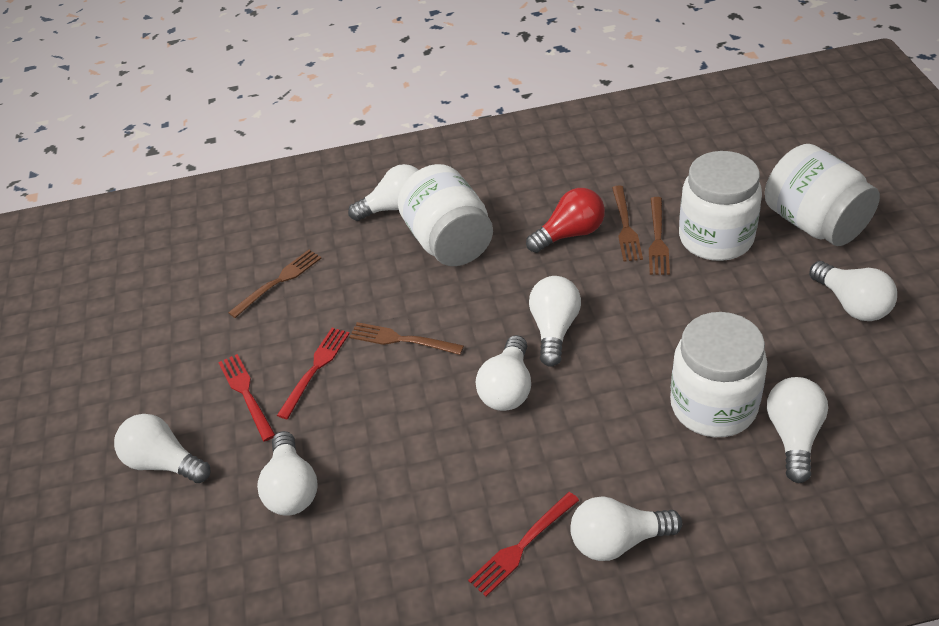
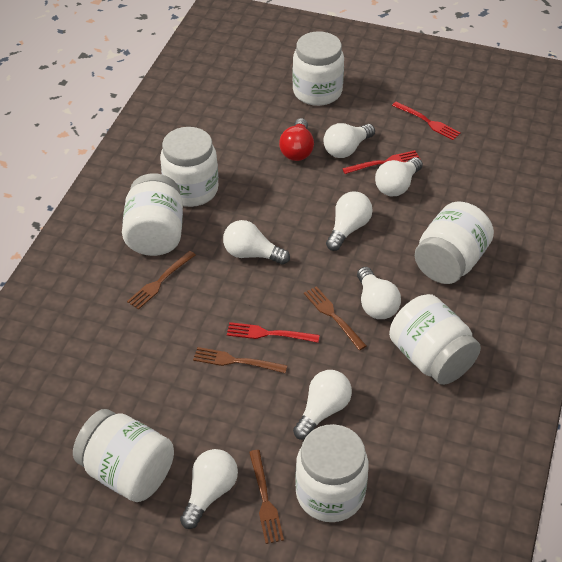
white jar: [398,164,493,266] [670,312,767,437] [679,151,762,261] [765,144,880,246] = 4 -> [73,409,174,502] [122,173,183,256] [160,127,218,207] [292,31,344,106] [295,424,369,522] [389,294,481,385] [415,201,494,284] = 7
white light bulb: [114,414,211,483] [257,431,318,516] [348,164,418,221] [476,335,531,411] [529,276,581,367] [570,496,682,561] [767,377,828,483] [809,261,897,321] = 8 -> [180,449,238,529] [223,220,290,265] [293,370,352,440] [324,123,375,158] [326,192,373,251] [357,267,401,319] [375,157,423,196] = 7

